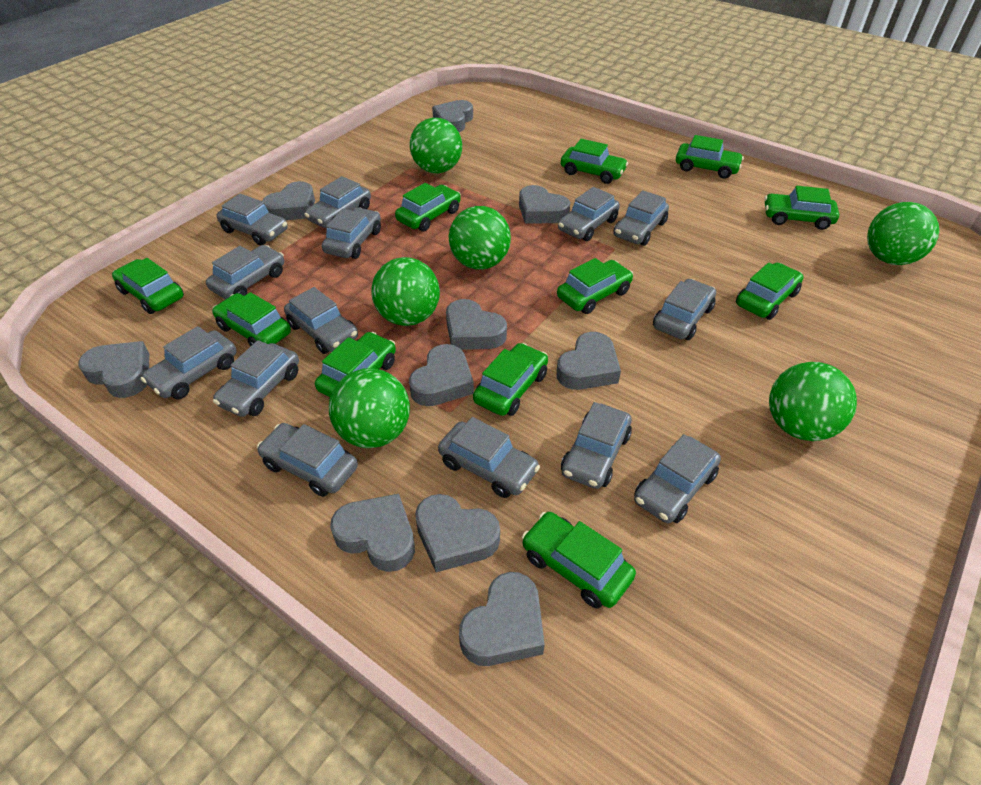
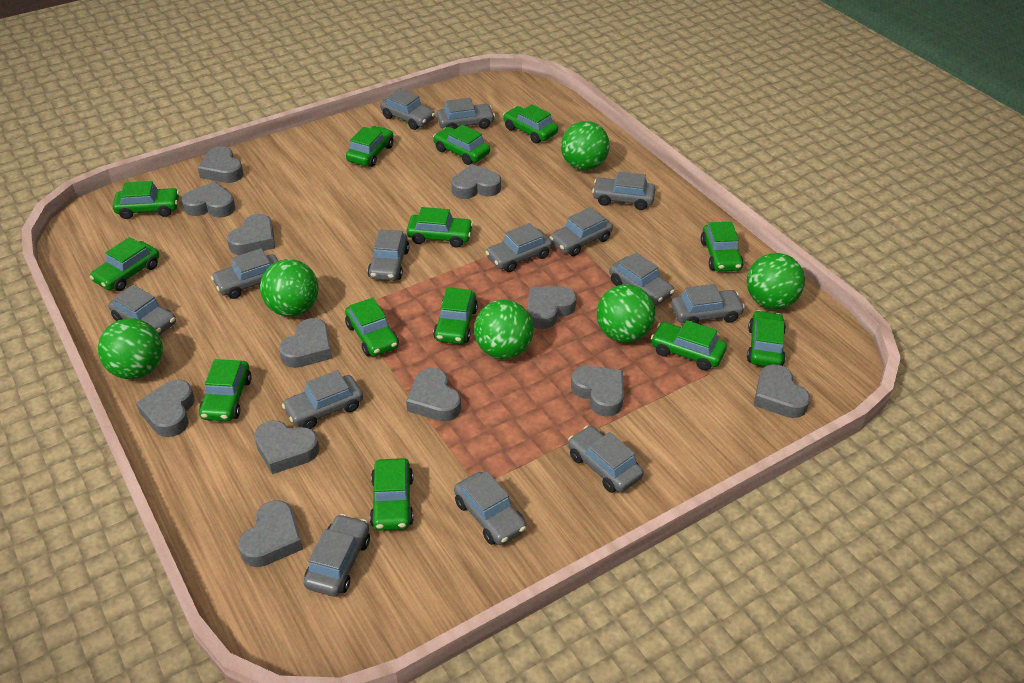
green car: [112,258,184,314] [212,292,291,346] [315,332,396,397] [395,183,461,232] [473,343,548,416] [522,512,636,608] [557,258,633,314] [561,139,628,184] [676,135,744,179] [736,263,804,320] [764,186,839,230] = 11 -> [90,237,159,291] [113,181,180,219] [199,359,252,421] [345,298,399,356] [346,126,393,167] [370,458,414,531] [407,207,473,248] [433,125,490,165] [433,287,478,344] [503,104,558,143] [651,320,727,370] [701,222,744,271] [747,310,786,366] = 13
grey heart: [78,341,149,398] [262,181,315,220] [330,494,415,572] [409,344,474,406] [415,494,500,572] [432,100,473,132] [446,299,507,350] [459,572,545,666] [519,185,570,224] [556,332,621,390] = 10 -> [136,380,194,437] [182,182,235,218] [198,146,244,183] [227,214,275,255] [238,500,303,567] [254,421,319,474] [279,318,332,368] [406,368,461,421] [451,164,501,199] [527,286,577,329] [571,365,624,417] [753,364,810,418] = 12

